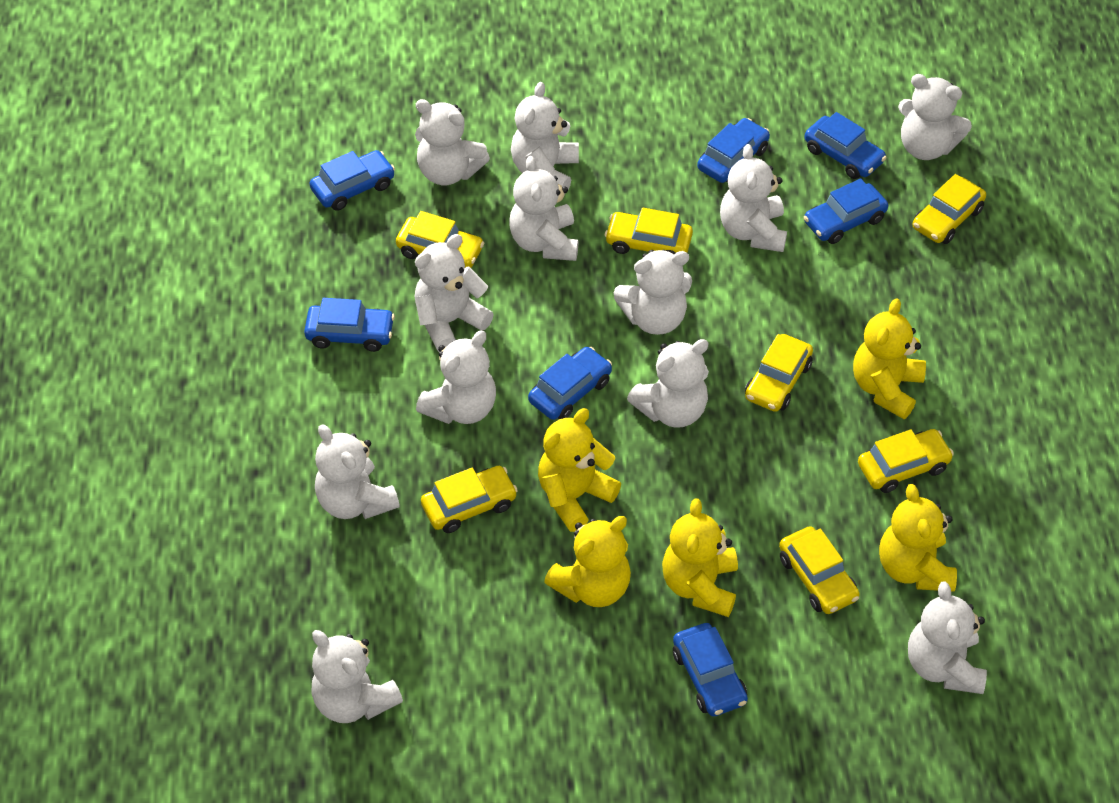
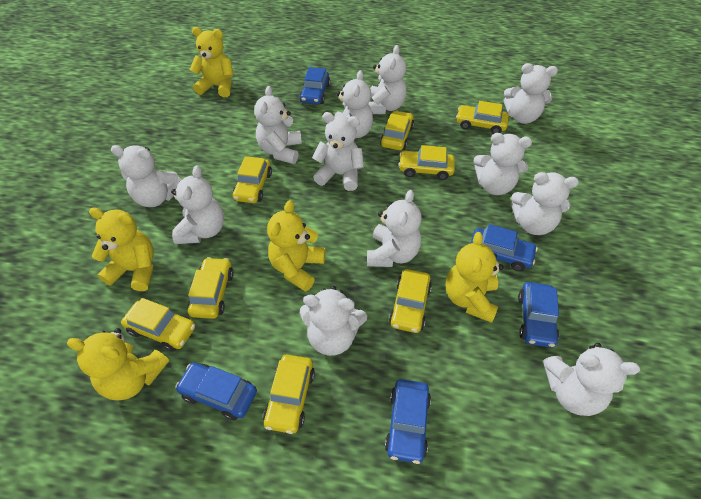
blue car: [304,298,395,352] [309,150,395,211] [528,347,612,420] [673,623,748,716] [697,118,770,183] [804,112,887,179] [804,178,888,244] = 7 -> [175,363,257,420] [300,67,330,104] [385,379,431,464] [470,224,538,271] [518,282,559,348] = 5
yellow car: [396,211,484,268] [421,466,518,533] [605,208,693,254] [745,334,813,412] [779,526,860,614] [858,429,954,493] [912,174,986,244] = 7 -> [121,298,195,352] [188,257,234,319] [233,156,272,203] [263,355,315,434] [380,110,414,150] [389,269,432,333] [398,145,455,180] [456,101,509,134] = 8

